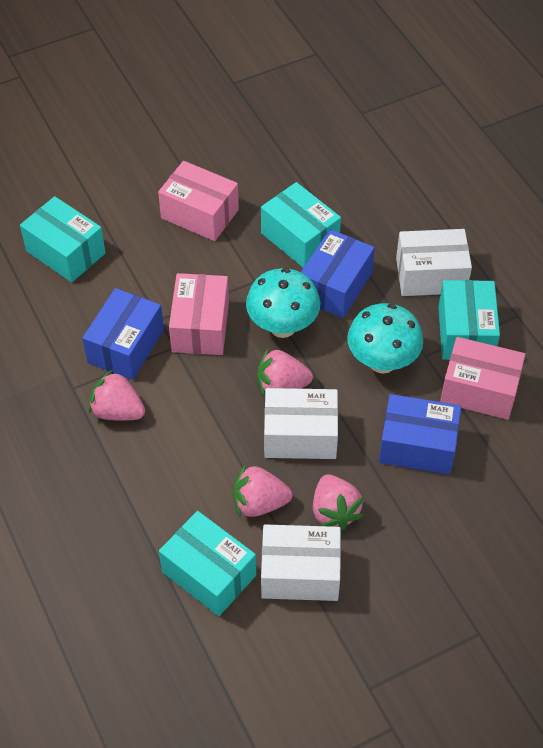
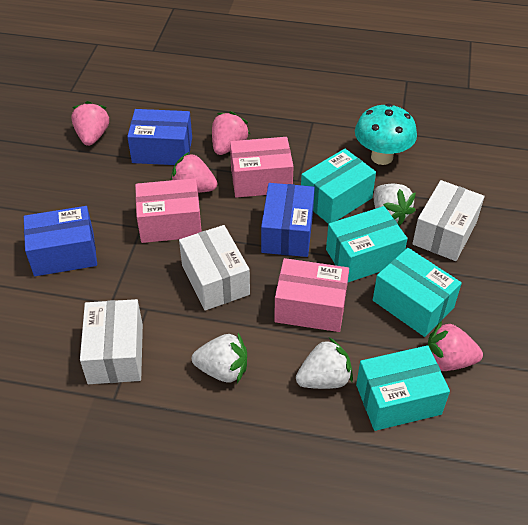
turquoise mushroom: [246,268,320,338] [347,303,424,374] = 2 -> [355,104,417,165] = 1
white strawberry: none = 0 -> [192,333,247,383] [296,337,353,389] [374,184,416,226] = 3

